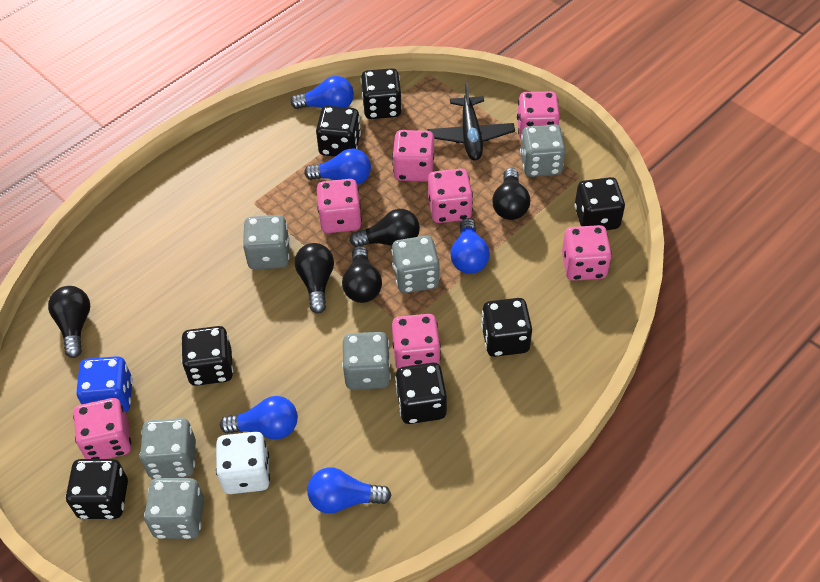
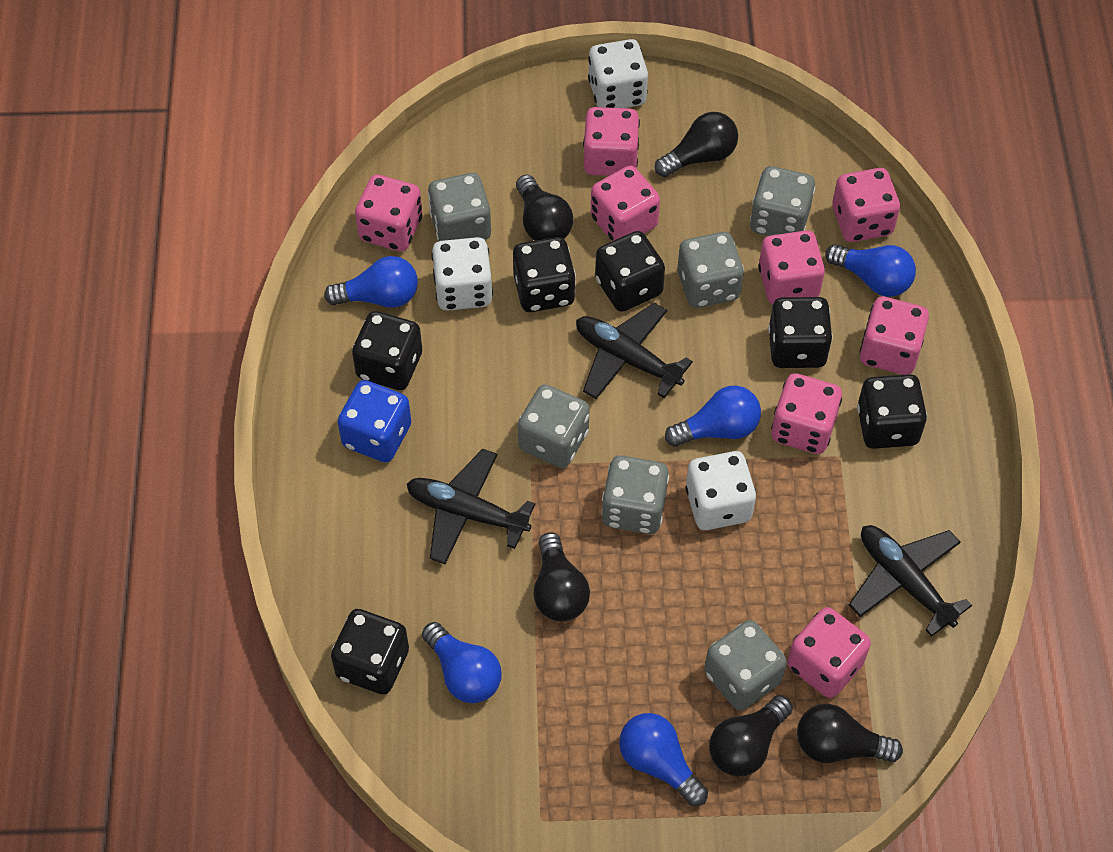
black dice: [66,459,128,519] [181,326,233,386] [316,106,361,156] [361,68,402,119] [395,363,447,424] [481,298,532,357] [574,177,625,230] = 7 -> [331,609,409,695] [352,311,422,390] [513,237,576,312] [595,231,665,312] [768,297,833,368] [857,374,927,449] = 6
black plane: [428,82,515,160] = 1 -> [407,449,535,564] [576,303,693,399] [849,525,972,637] = 3
pink dice: [73,398,131,459] [317,179,362,233] [392,130,434,182] [392,314,441,370] [428,169,473,223] [517,91,560,139] [562,225,612,281] = 7 -> [355,175,422,251] [583,107,640,176] [591,166,660,241] [758,231,825,304] [771,373,842,454] [787,607,871,698] [832,168,900,242] [860,297,929,375] = 8
white dice: [216,432,270,494] = 1 -> [432,237,493,311] [588,39,648,108] [685,451,756,530] = 3

